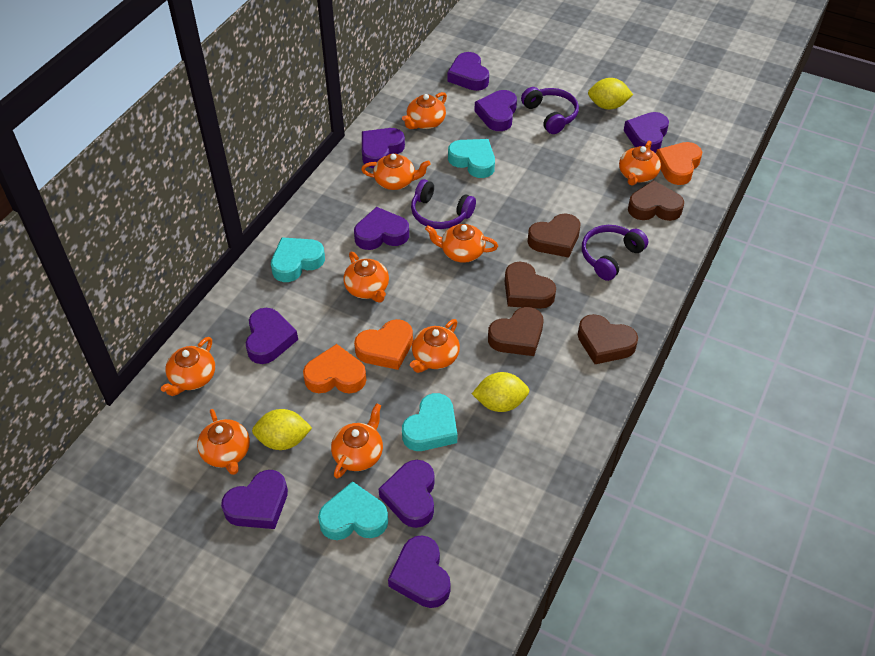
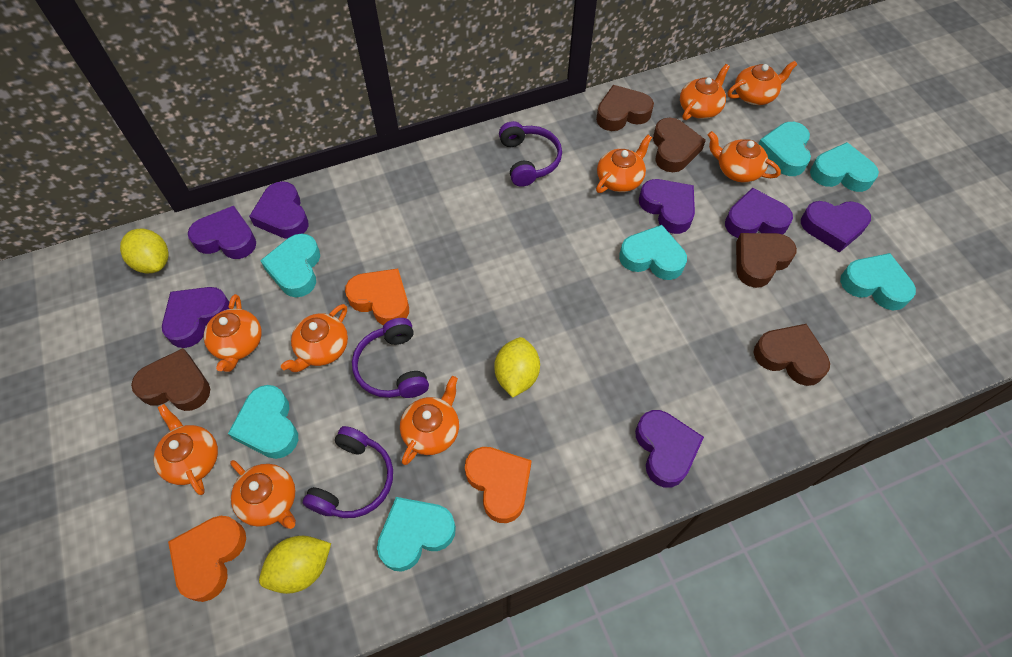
purple heart: [221,470,288,529] [246,308,298,364] [354,207,409,250] [362,128,405,168] [379,460,434,528] [388,536,451,608] [447,52,489,91] [474,90,517,131] [624,112,669,153] = 9 -> [162,287,230,348] [188,206,256,259] [249,181,309,239] [635,410,704,488] [639,179,695,234] [725,188,793,238] [801,201,871,253] = 7
turquoise heart: [271,237,325,282] [318,481,388,540] [402,393,457,451] [448,139,495,178] = 4 -> [228,385,298,459] [260,233,320,297] [377,497,456,572] [619,225,687,280] [759,122,811,176] [810,142,879,192] [840,253,916,310] = 7

